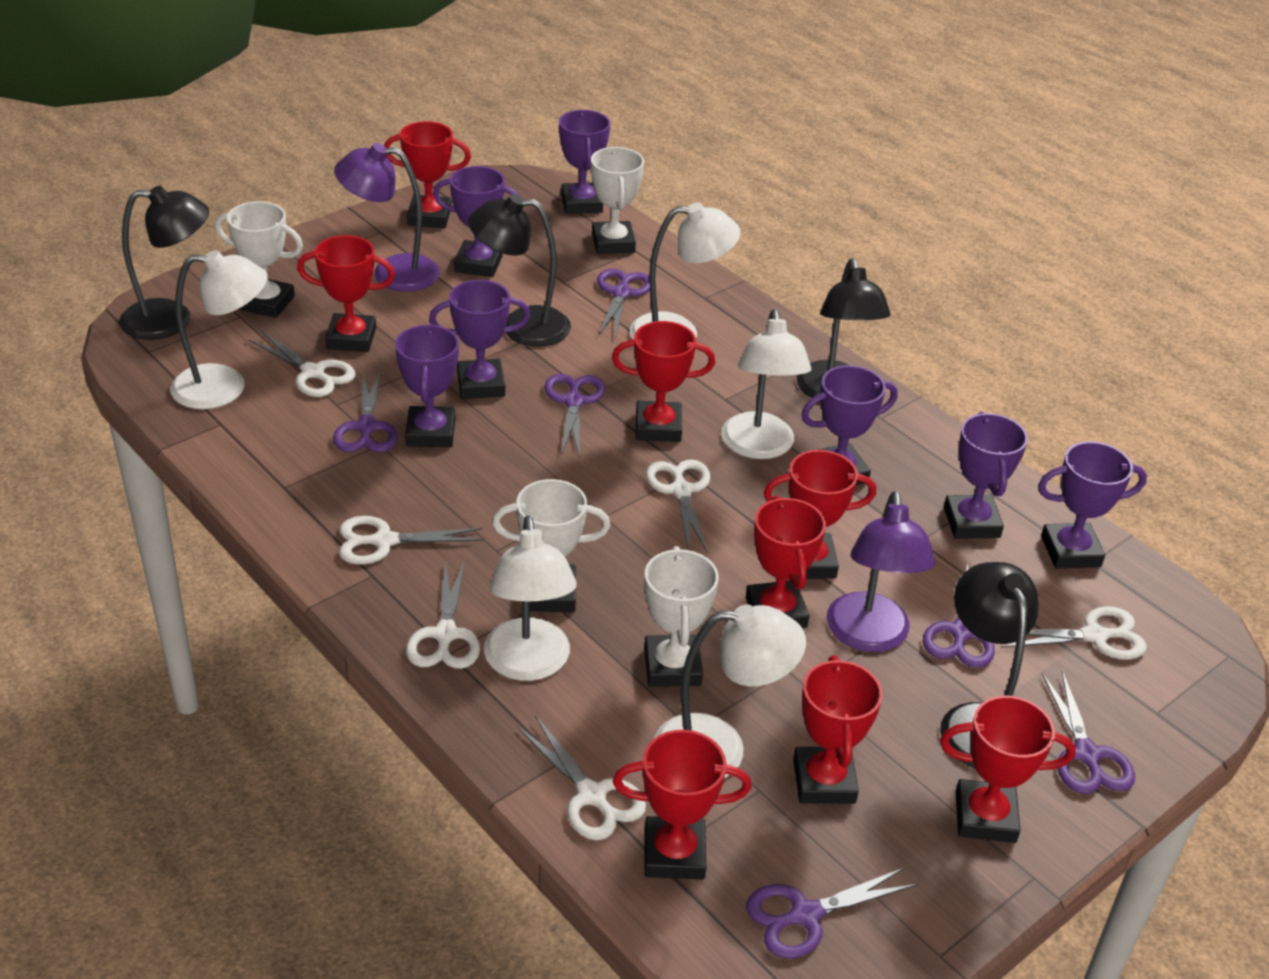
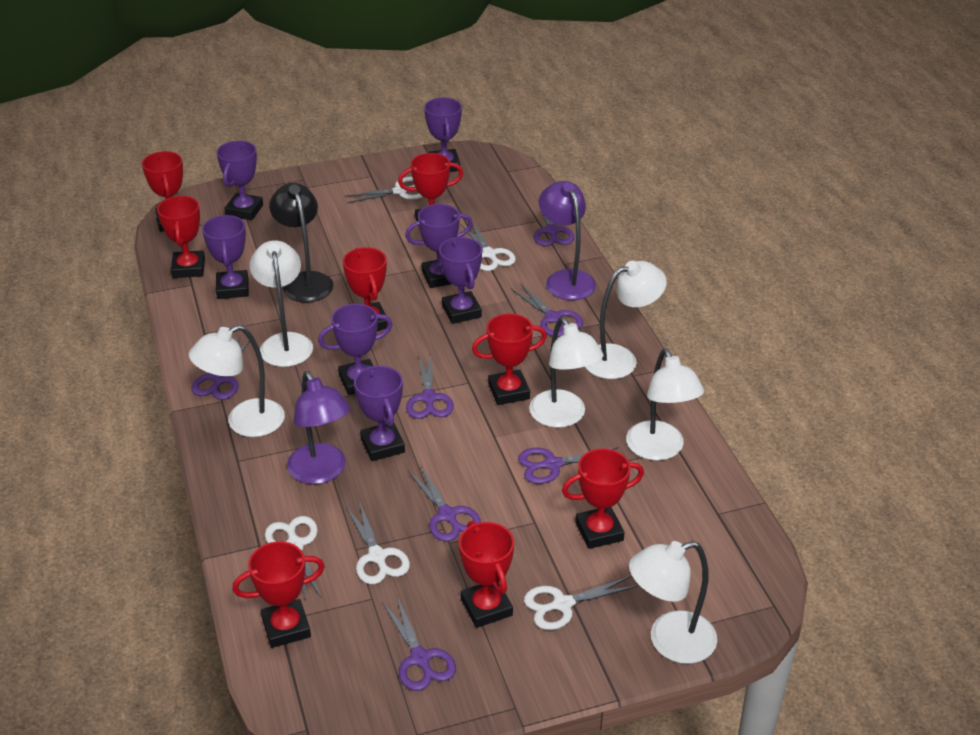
black lamp: [119,186,209,340] [468,194,571,346] [797,258,891,402] [940,562,1039,768] = 4 -> [269,183,333,302] = 1
purple scissors: [333,371,398,452] [544,374,605,455] [597,269,650,338] [746,867,918,959] [923,562,995,668] [1042,670,1135,794] = 6 -> [192,337,249,400] [383,597,456,691] [406,353,454,419] [408,466,481,542] [511,283,583,337] [518,447,619,484] [534,199,574,246] = 7
white lamp: [170,250,267,409] [484,515,577,681] [630,202,740,340] [654,604,806,779] [721,309,811,459] = 5 -> [189,325,285,437] [250,240,313,367] [529,317,604,428] [585,261,667,379] [626,348,704,461] [629,541,717,664] = 6
white scissors: [249,332,355,397] [339,516,484,565] [406,560,480,669] [517,715,646,840] [646,459,710,553] [1000,606,1147,660] = 6 -> [265,516,321,600] [345,176,423,203] [346,503,410,584] [461,222,516,271] [524,576,638,630] = 5
white trophy: [215,201,303,318] [492,479,610,612] [591,147,644,254] [644,546,719,687] = 4 -> none = 0

